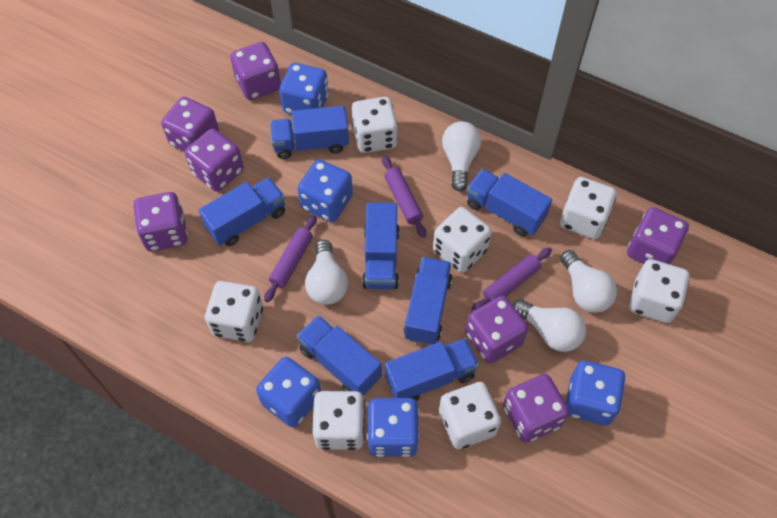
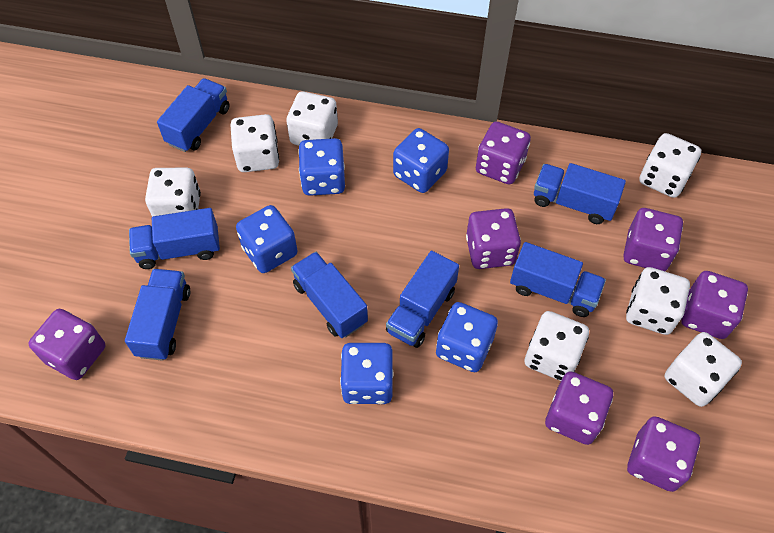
purple rolling pin: [264,215,317,302] [382,156,426,238] [471,248,552,312] = 3 -> none = 0
white light bulb: [305,240,348,305] [442,122,481,191] [513,299,586,352] [560,250,617,313] = 4 -> none = 0

